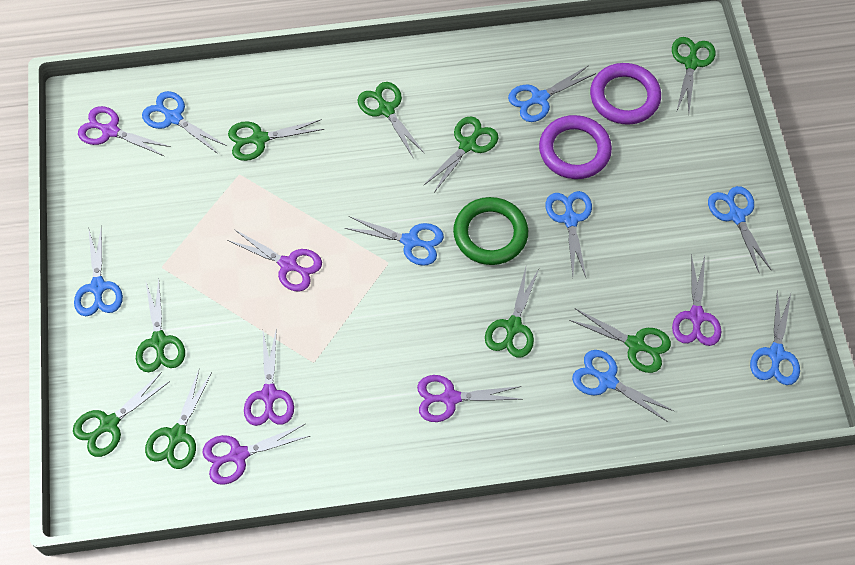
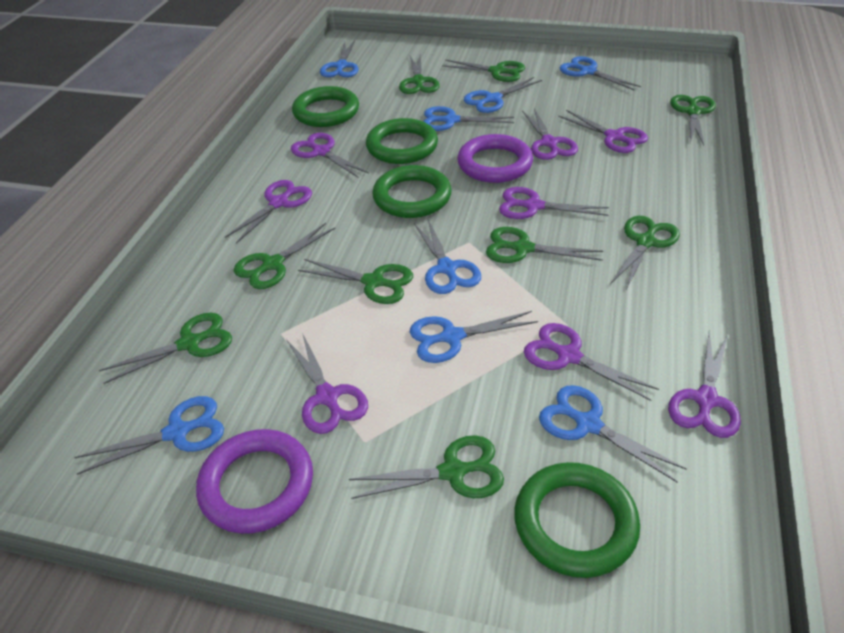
green ring: [453,197,528,265] = 1 -> [292,86,359,127] [366,118,438,164] [372,165,451,218] [514,462,640,578] = 4
purple scissors: [78,106,171,156] [202,424,310,485] [227,229,322,292] [244,328,294,426] [417,375,521,422] [672,254,721,346] = 6 -> [225,180,312,244] [286,333,368,434] [291,133,369,178] [499,187,609,219] [522,108,578,160] [524,323,659,401] [558,110,648,153] [668,332,741,438] = 8

